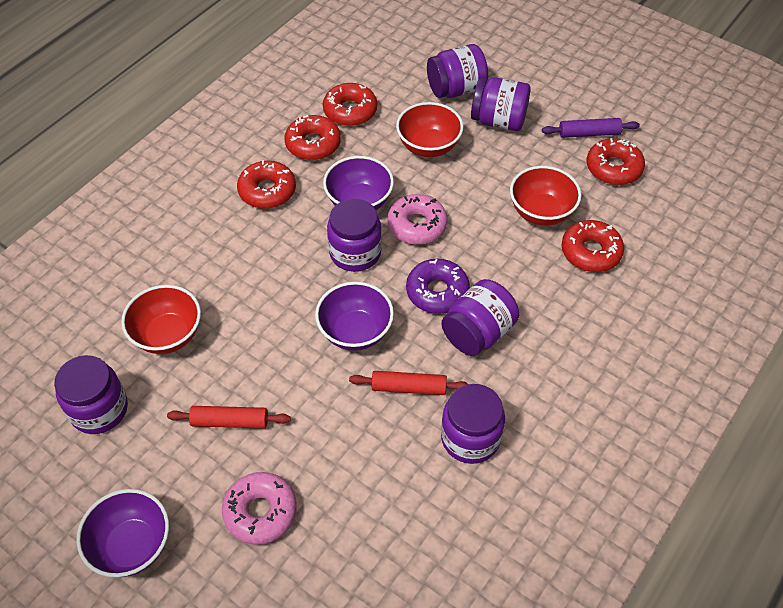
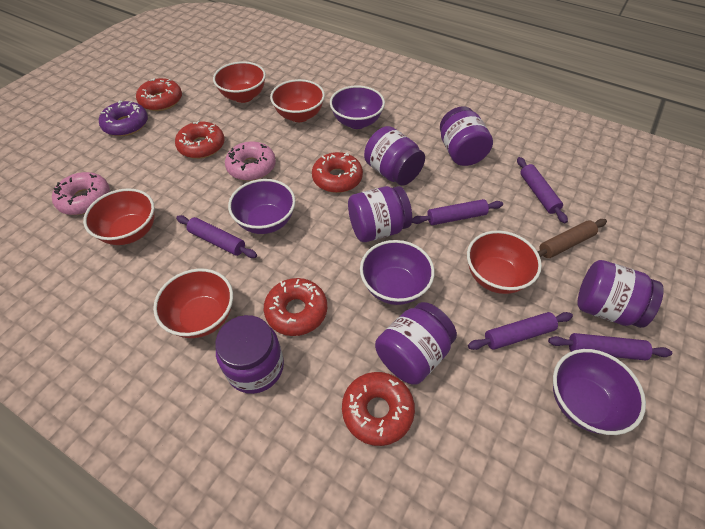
brown rolling pin: none = 0 -> [537,219,607,258] = 1
purple bowl: [76,489,169,577] [315,282,394,351] [323,156,394,210] = 3 -> [228,179,296,234] [330,85,385,129] [360,240,435,305] [553,349,646,435] = 4
purple rolling pin: [542,118,640,138] = 1 -> [176,215,257,258] [412,199,503,225] [468,312,573,350] [517,157,568,223] [548,333,672,360] = 5
red bowl: [121,285,201,354] [396,102,463,157] [510,166,581,226] = 3 -> [83,188,155,245] [153,269,233,338] [213,61,266,103] [270,79,325,122] [467,230,542,294] = 5
red rolling pin: [167,406,291,429] [349,371,468,395] = 2 -> none = 0

